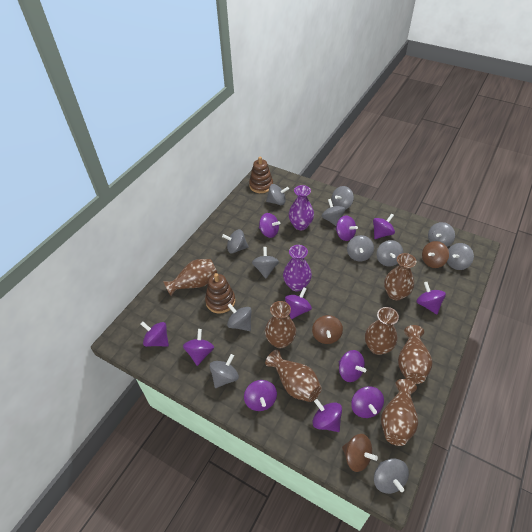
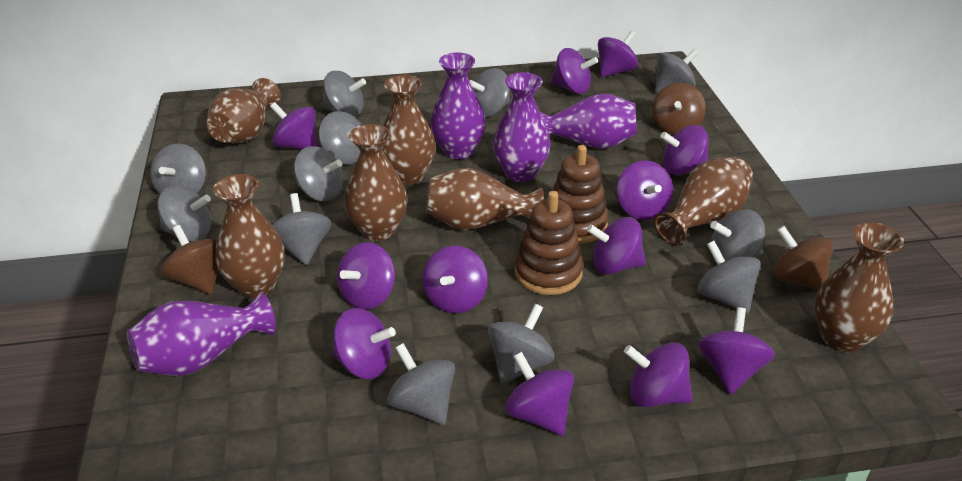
purple spinning top: [141,322,169,347] [183,329,214,366] [244,380,277,411] [259,213,280,238] [285,287,312,319] [312,399,342,432] [336,215,358,241] [339,350,366,382] [351,386,384,418] [373,214,395,239] [417,282,446,314] = 11 -> [270,102,317,149] [332,308,396,379] [337,242,395,310] [423,246,488,313] [505,352,574,436] [551,48,598,94] [587,217,646,275] [598,31,638,77] [617,161,673,220] [624,343,693,408] [661,125,709,175] [699,307,775,395] = 12
purple vase: [283,245,312,292] [289,185,314,230] = 2 -> [127,293,276,376] [430,53,486,159] [493,72,551,182] [540,94,637,149] = 4

